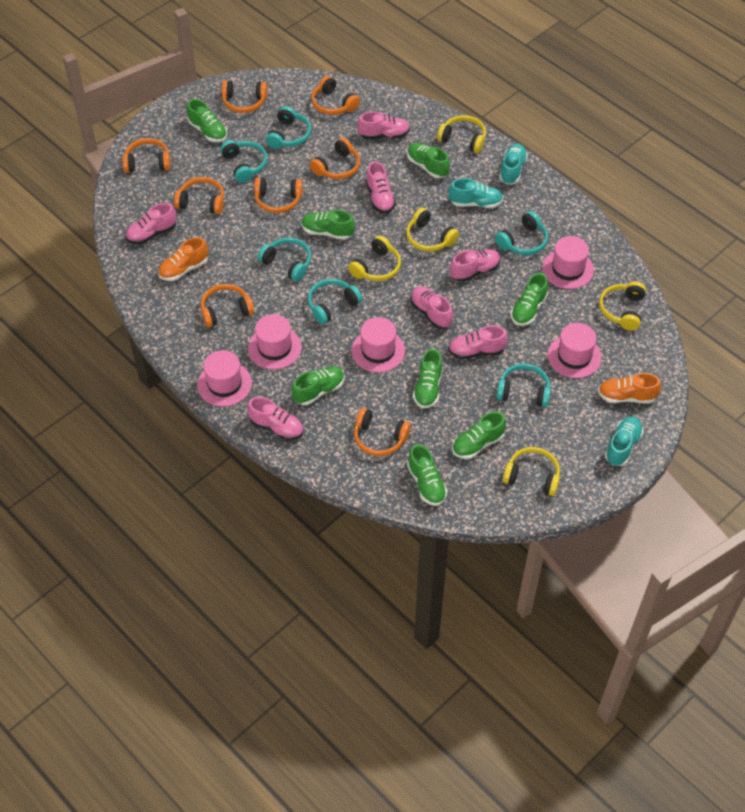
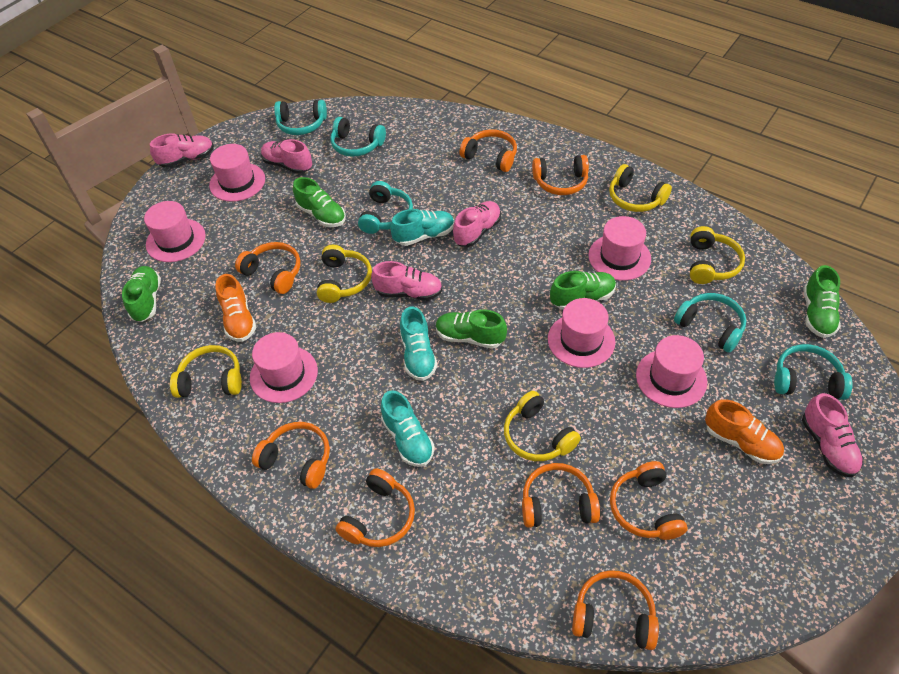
green shoe: [187,99,227,142] [292,366,345,405] [302,210,355,240] [407,143,450,178] [407,444,447,506] [413,349,443,408] [452,411,506,459] [511,273,548,326] = 8 -> [122,266,161,322] [293,177,346,227] [436,309,507,349] [550,271,616,310] [803,265,841,338] = 5
pink hat: [197,350,252,406] [248,314,302,369] [351,317,405,372] [542,236,594,289] [548,323,602,378] = 5 -> [144,201,206,262] [209,144,265,202] [250,332,318,403] [548,298,615,368] [588,216,651,281] [636,335,707,408] = 6
pink shoe: [126,203,177,244] [247,397,304,441] [357,111,410,139] [366,161,396,213] [410,286,453,329] [448,325,508,359] [450,249,501,282] = 7 -> [150,133,214,168] [261,139,312,174] [371,261,442,301] [453,201,501,247] [802,393,863,477] = 5
turquoise headphones: [220,140,267,183] [258,237,311,282] [266,106,311,149] [308,279,362,325] [495,211,548,255] [496,363,551,407] = 6 -> [274,100,327,135] [330,117,386,157] [358,181,413,234] [674,293,746,353] [774,344,853,400] = 5

